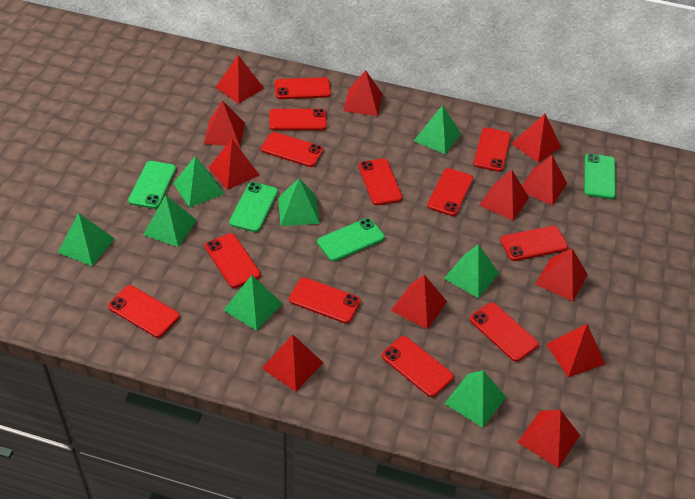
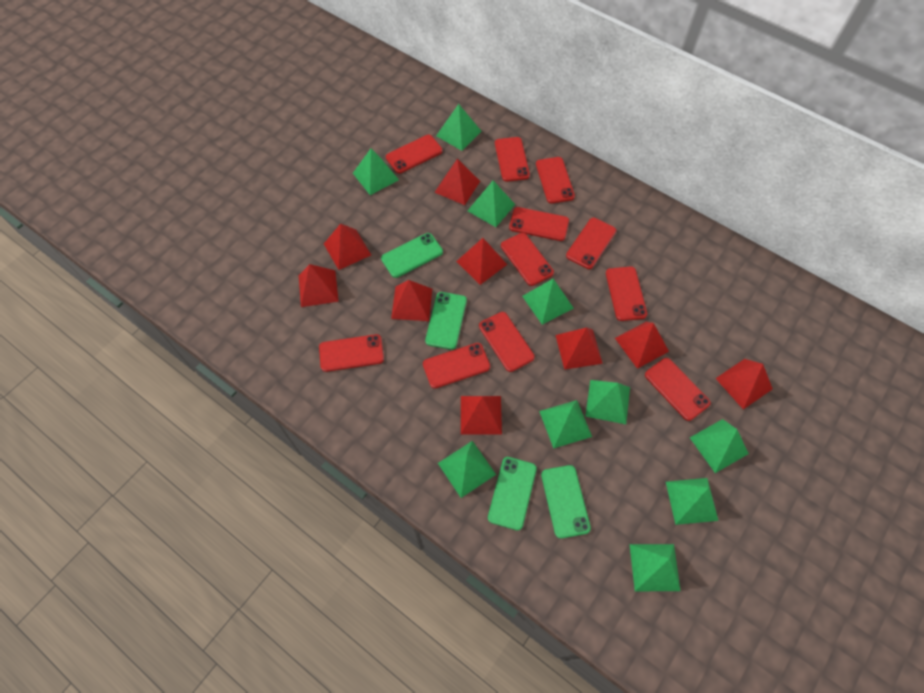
green pyramid: [58,213,115,266] [143,195,197,247] [173,156,224,208] [224,275,283,331] [278,178,320,226] [414,105,461,154] [444,244,499,298] [444,370,506,428] = 8 -> [353,149,399,195] [436,104,481,151] [438,441,496,498] [467,181,515,227] [522,279,574,325] [539,400,592,449] [585,380,630,424] [630,544,681,591] [666,478,719,525] [690,419,749,473] = 10
red phone: [108,285,180,338] [205,233,261,288] [261,132,324,167] [269,109,327,130] [274,77,331,99] [289,277,361,324] [359,159,403,205] [382,336,454,397] [427,168,473,216] [469,302,539,362] [474,128,511,172] [500,226,568,261] = 12 -> [319,334,384,372] [386,135,443,174] [423,343,490,389] [479,312,535,372] [495,137,530,182] [501,233,554,286] [509,207,569,241] [536,157,575,204] [566,218,616,269] [606,266,647,321] [645,358,711,421] = 11
red pyramid: [204,100,245,147] [208,139,260,190] [216,55,264,104] [262,335,324,392] [343,70,383,116] [391,275,447,329] [479,170,529,221] [511,114,562,163] [517,410,580,468] [522,155,567,205] [535,248,588,301] [546,324,605,378] = 12 -> [299,264,339,307] [324,223,371,270] [391,280,432,321] [434,159,480,205] [456,238,507,285] [461,396,502,434] [556,327,603,370] [615,322,669,369] [715,359,772,409] = 9

